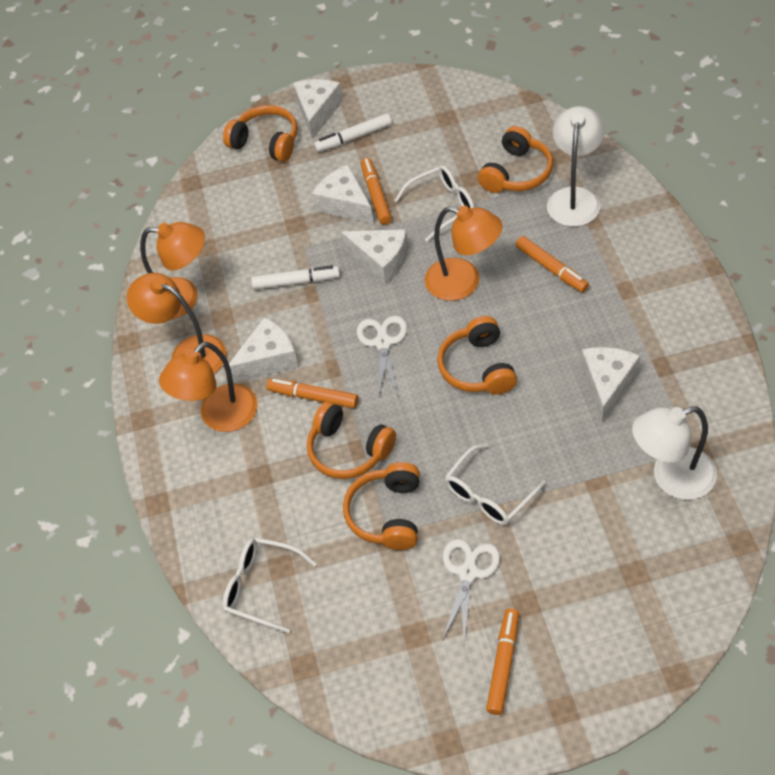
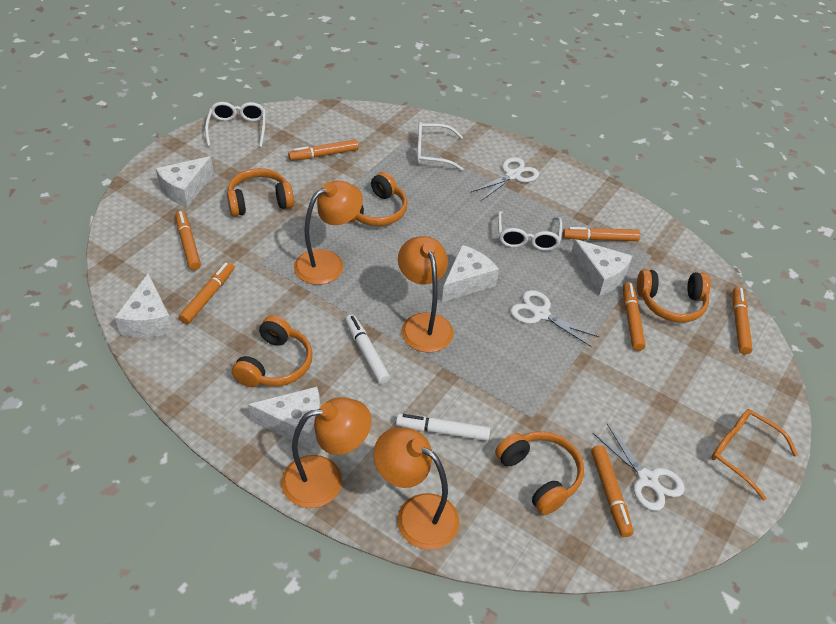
orange glasses: none = 0 -> [711,409,798,500] = 1
orange marker: [267,378,358,408] [361,158,392,224] [486,608,519,715] [516,236,589,293] = 4 -> [176,211,201,270] [179,262,234,324] [288,139,359,161] [563,227,640,241] [591,445,633,537] [623,282,646,351] [733,287,752,354] = 7
white lamp: [547,106,605,227] [632,406,717,500] = 2 -> none = 0
white scissors: [357,315,407,396] [443,539,500,643] = 2 -> [471,157,539,201] [510,290,599,347] [593,424,685,511] = 3

